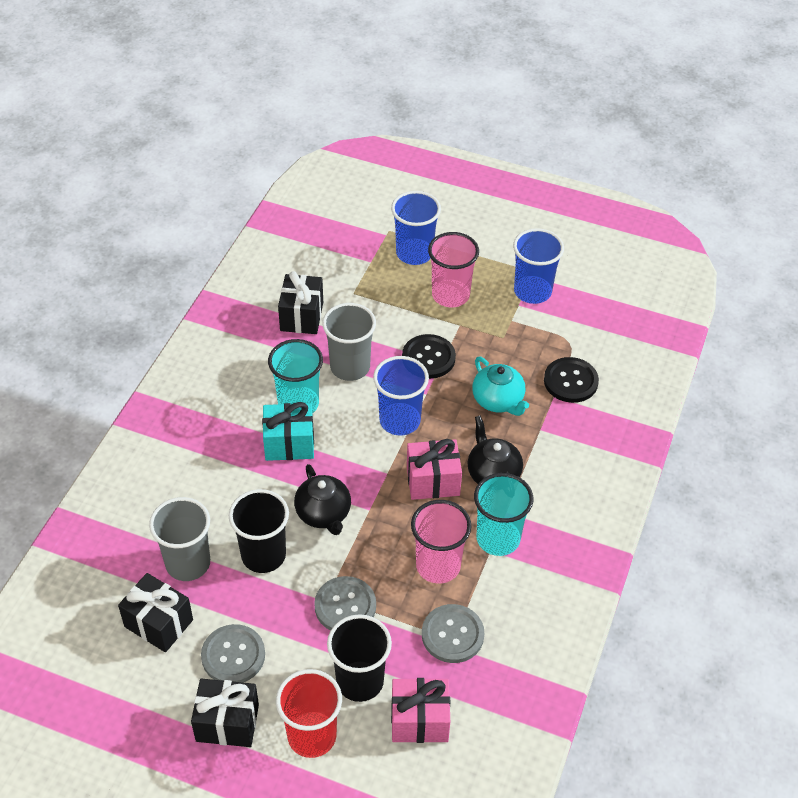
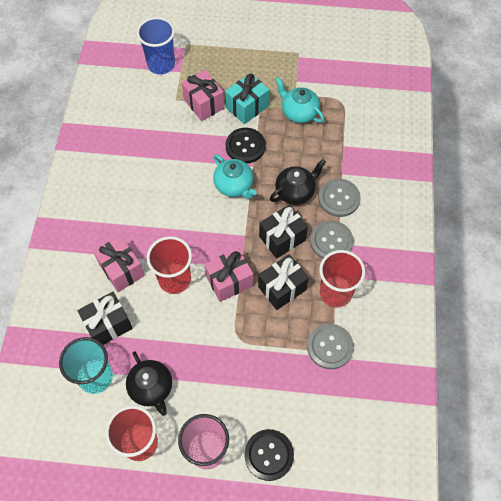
black cup: [229,489,289,573] [327,614,392,702] = 2 -> none = 0
blue cup: [373,356,429,436] [391,191,441,265] [513,228,564,304] = 3 -> [137,17,175,75] = 1
grey cup: [149,497,210,581] [322,303,376,381] = 2 -> none = 0
pink cup: [411,500,471,584] [428,232,479,307] = 2 -> [178,414,229,470] = 1
pink gift: [391,678,450,743] [407,439,462,500] = 2 -> [93,236,145,292] [182,70,224,121] [204,248,253,302] = 3
red cup: [276,669,342,758] = 1 -> [105,405,158,461] [147,236,192,294] [319,250,365,307] = 3
turquoise cup: [268,339,323,414] [474,473,533,556] = 2 -> [59,337,113,394] = 1
turquoise teapot: [472,357,529,416] = 1 -> [213,154,257,199] [276,77,324,123] = 2

